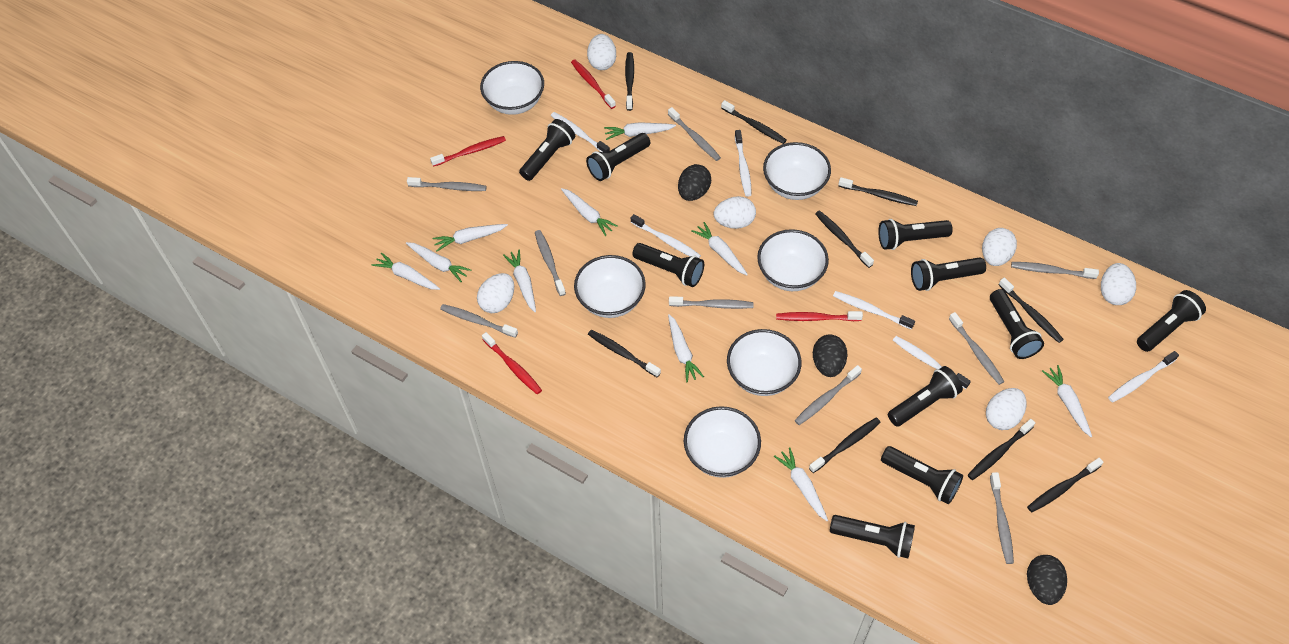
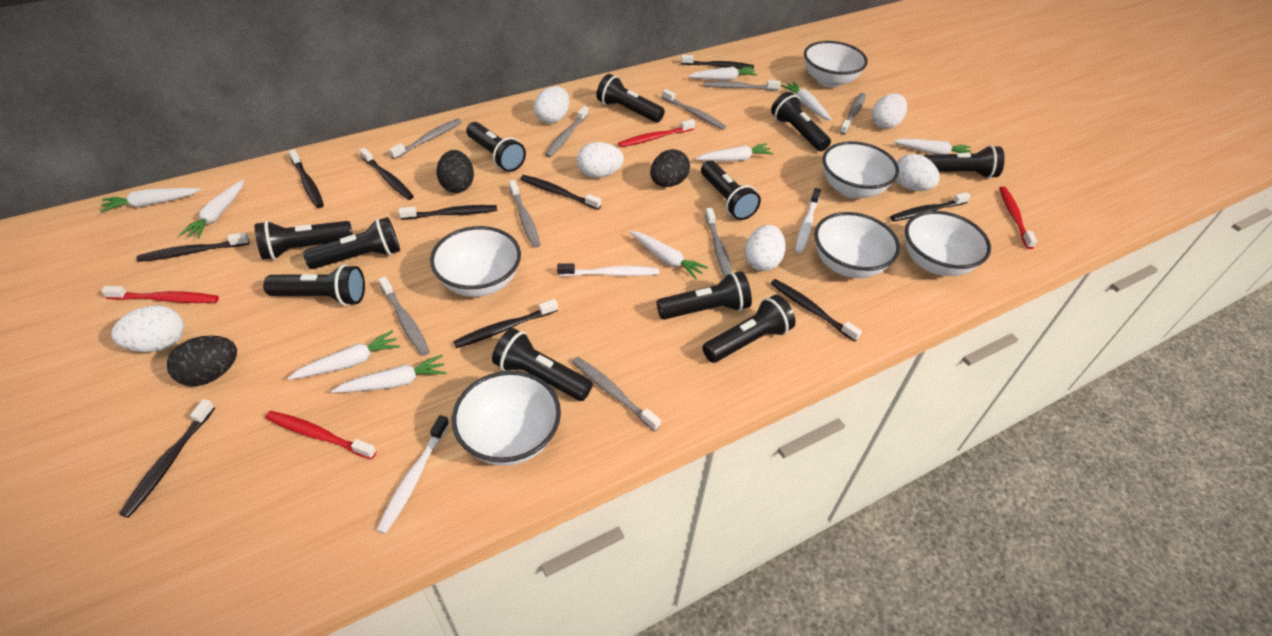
black flashlight: [519,119,575,181] [586,133,650,181] [632,243,704,287] [830,515,915,558] [878,219,953,250] [881,446,963,504] [888,366,963,427] [911,257,986,291] [990,289,1044,359] [1137,290,1206,352] = 10 -> [255,221,353,260] [263,265,365,306] [303,217,400,269] [466,122,526,172] [492,328,593,401] [596,74,665,123] [657,271,752,320] [701,161,761,220] [702,295,796,363] [771,92,831,151] [924,145,1005,179] = 11
black toothbrush: [588,330,661,377] [625,52,634,111] [721,100,787,144] [809,417,881,473] [815,211,874,268] [838,177,918,206] [968,419,1035,480] [999,278,1064,343] [1027,458,1104,512] = 9 -> [119,399,215,518] [137,232,250,262] [289,149,324,208] [359,148,414,200] [399,205,497,220] [453,299,558,348] [520,175,601,210] [681,55,754,69] [771,279,862,342] [890,192,971,221] = 10
white carrot: [372,252,440,290] [406,242,471,282] [432,224,508,251] [503,249,536,312] [561,188,618,236] [604,122,676,140] [668,314,704,382] [691,222,748,275] [774,447,828,521] [1042,365,1092,437] = 10 -> [100,188,201,212] [180,180,244,239] [287,331,400,380] [331,355,446,393] [629,231,708,279] [688,67,757,81] [696,143,773,161] [781,82,832,121] [893,139,972,154] = 9
white toothbrush: [551,112,610,153] [631,214,701,258] [735,130,752,197] [833,291,915,330] [893,336,971,389] [1108,351,1179,402] = 6 -> [376,415,449,534] [557,263,659,276] [795,188,821,253] = 3

